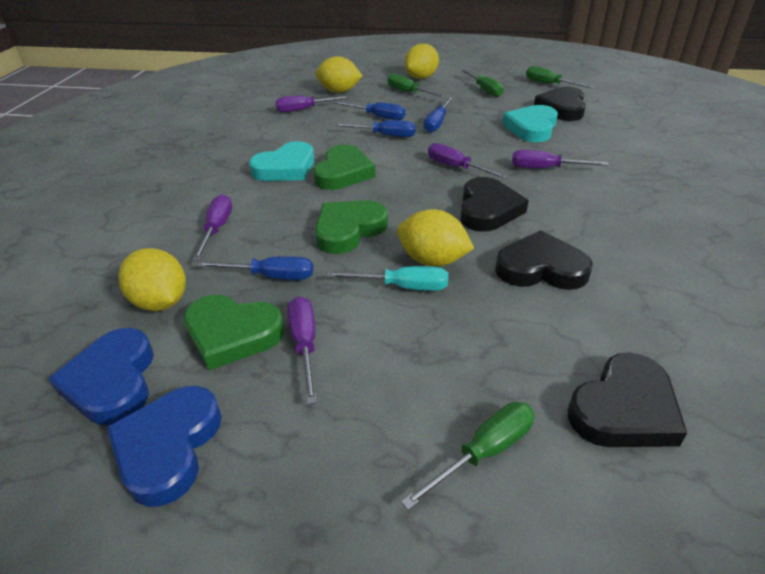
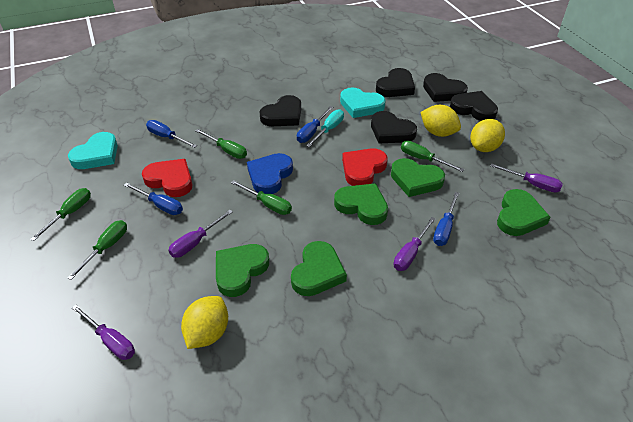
black heart: [460,177,529,232] [495,230,593,290] [534,87,586,121] [568,353,687,447] = 4 -> [260,95,301,126] [371,111,417,143] [376,68,415,97] [423,73,468,102] [450,91,498,121] = 5
blue heart: [49,328,154,425] [107,386,222,507] = 2 -> [247,153,293,194] = 1
green heart: [183,295,285,370] [313,144,376,190] [315,200,388,254] = 3 -> [216,244,269,297] [291,241,347,296] [334,183,388,225] [391,158,445,197] [497,189,551,236] = 5
green screwdriver: [387,74,445,97] [401,402,535,510] [461,69,504,97] [526,66,594,88] = 4 -> [30,188,91,241] [67,220,127,280] [195,129,247,159] [231,180,292,215] [401,141,464,172] = 5
purple screwdriver: [192,194,232,261] [275,96,350,112] [288,296,317,404] [428,143,508,179] [512,150,609,168] = 5 -> [72,305,135,360] [168,210,233,258] [394,217,436,271] [490,163,563,192] = 4
red heart: none = 0 -> [142,159,192,197] [342,148,388,186] = 2
yellow lemon: [118,248,186,311] [315,56,362,93] [397,209,474,267] [405,44,439,79] = 4 -> [181,296,228,349] [421,105,461,137] [470,119,505,152] = 3

